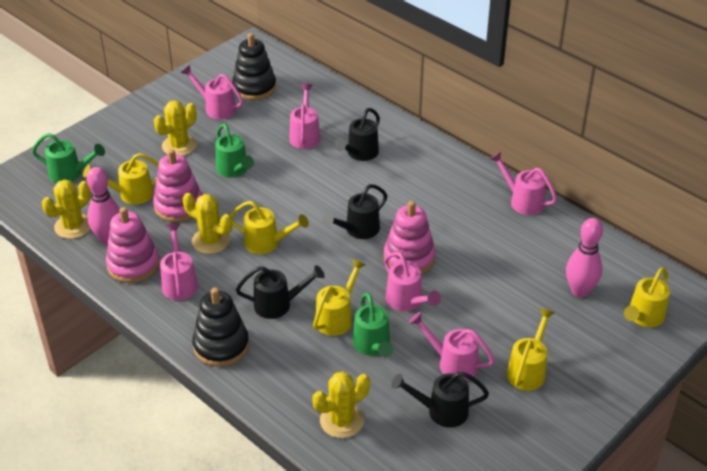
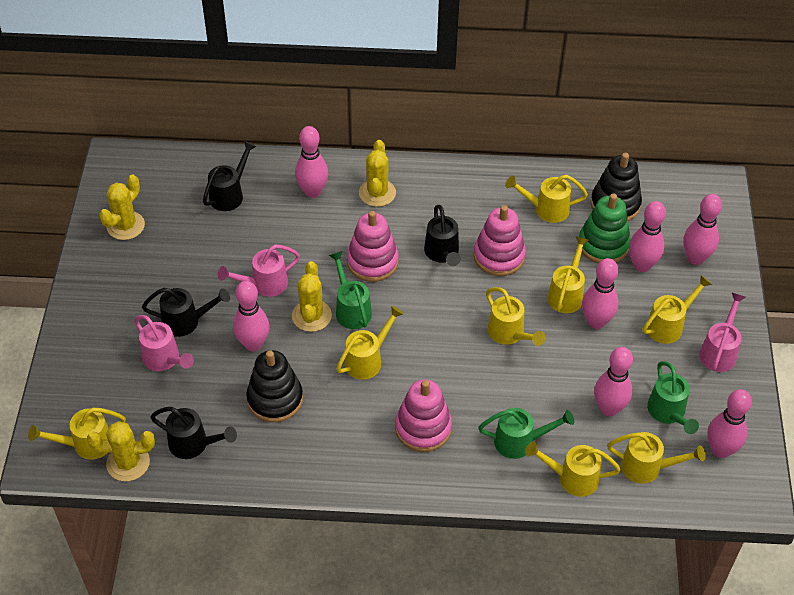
green stacking toy: none = 0 -> [579,193,631,263] = 1
pink bowling pin: [86,167,120,245] [566,218,603,297] = 2 -> [233,281,270,351] [295,126,328,198] [582,258,618,329] [594,347,633,416] [629,201,666,272] [683,194,722,265] [707,389,752,458] = 7
pink watering can: [160,223,198,300] [181,65,243,119] [290,83,320,149] [384,252,441,311] [409,312,495,380] [490,151,557,215] = 6 -> [134,315,194,371] [218,245,300,297] [699,293,745,372] = 3
yellow watering can: [83,153,159,204] [230,201,309,254] [313,259,366,336] [507,308,555,391] [624,268,670,327] = 5 -> [28,408,126,460] [336,306,404,380] [486,287,545,346] [505,175,588,223] [525,441,621,497] [547,236,589,313] [607,432,706,484] [643,275,712,344] = 8

